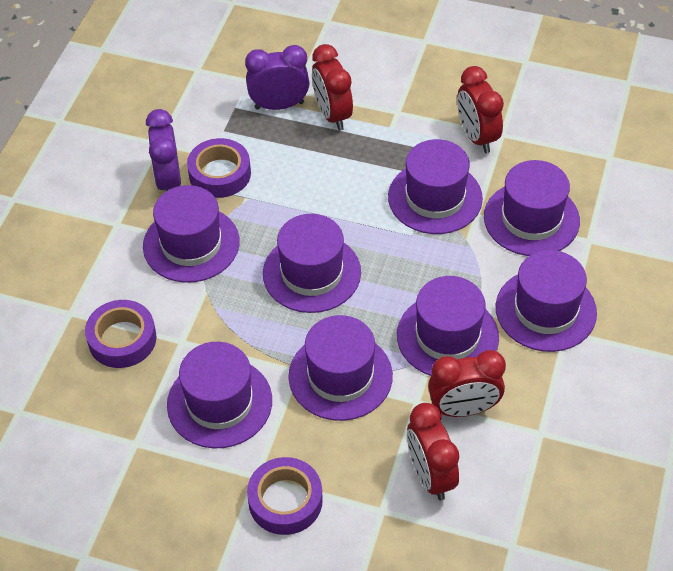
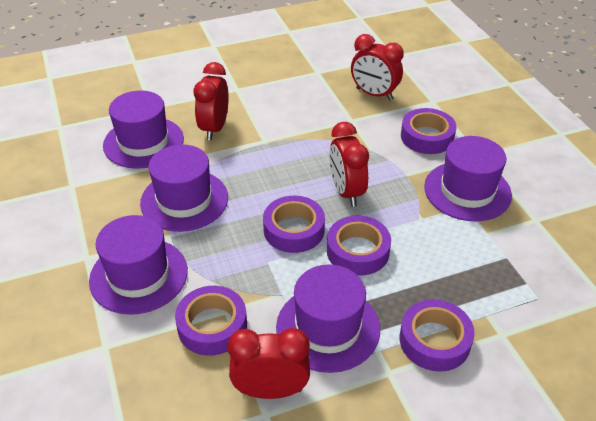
purple clock: [146,109,181,191] [245,45,310,110] = 2 -> none = 0
purple hat: [143,185,240,283] [167,342,272,448] [263,214,361,313] [288,315,393,421] [388,139,483,234] [397,276,499,376] [484,160,580,256] [496,250,597,352] = 8 -> [89,215,188,315] [103,90,184,169] [140,145,228,232] [276,264,380,373] [424,136,512,221] = 5
purple tape: [85,300,157,368] [187,138,251,198] [247,457,323,535] = 3 -> [175,286,247,356] [263,196,325,253] [327,216,391,276] [400,299,475,372] [401,108,456,154] = 5

